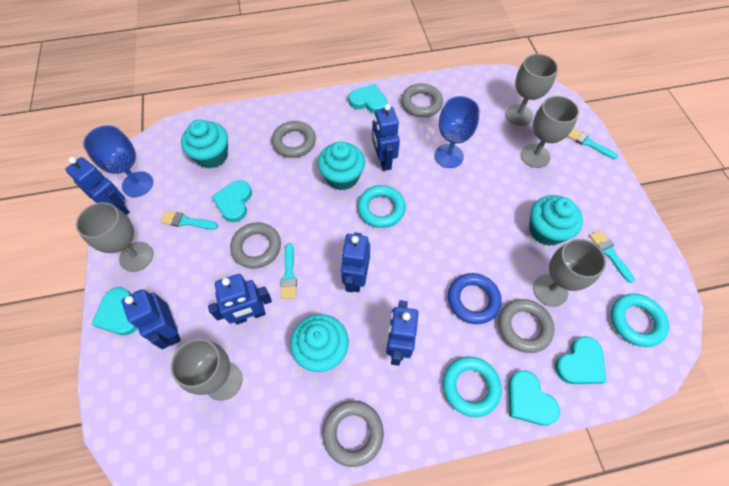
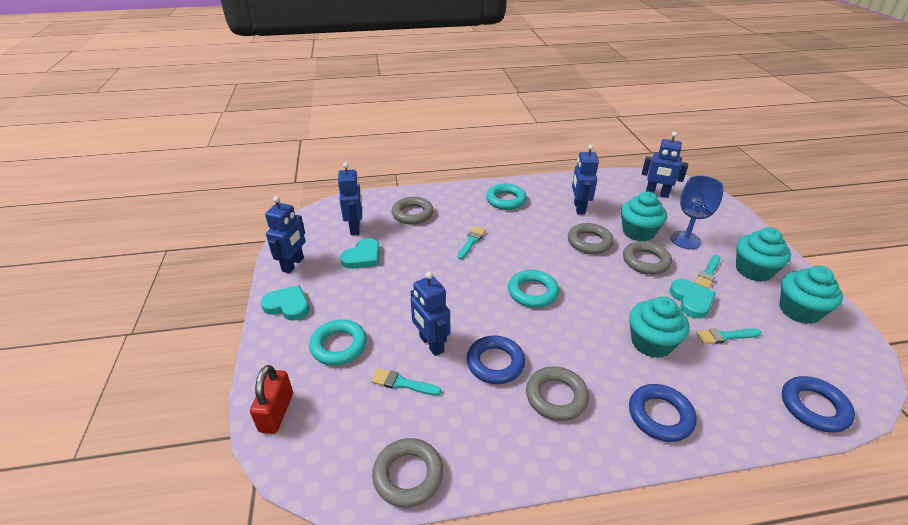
blue goblet: [83,125,153,197] [435,96,480,168] = 2 -> [671,175,724,249] = 1
blue ring: [448,273,501,324] = 1 -> [466,335,525,384] [629,384,697,442] [782,376,855,433] = 3
blue robot: [65,157,130,215] [121,289,181,349] [208,274,272,324] [341,233,370,292] [372,104,400,171] [386,300,419,366] = 6 -> [265,196,305,273] [338,162,362,235] [411,271,450,356] [572,144,599,215] [641,132,688,198] = 5
grey goblet: [76,202,153,272] [171,339,242,401] [505,54,558,126] [521,96,579,168] [533,239,606,307] = 5 -> none = 0
red padlock: none = 0 -> [250,365,293,434] = 1
turquoise heart: [91,287,138,335] [211,180,252,222] [348,84,387,114] [508,370,560,425] [555,336,606,384] = 5 -> [261,285,309,321] [340,238,380,269] [669,279,716,318] = 3

